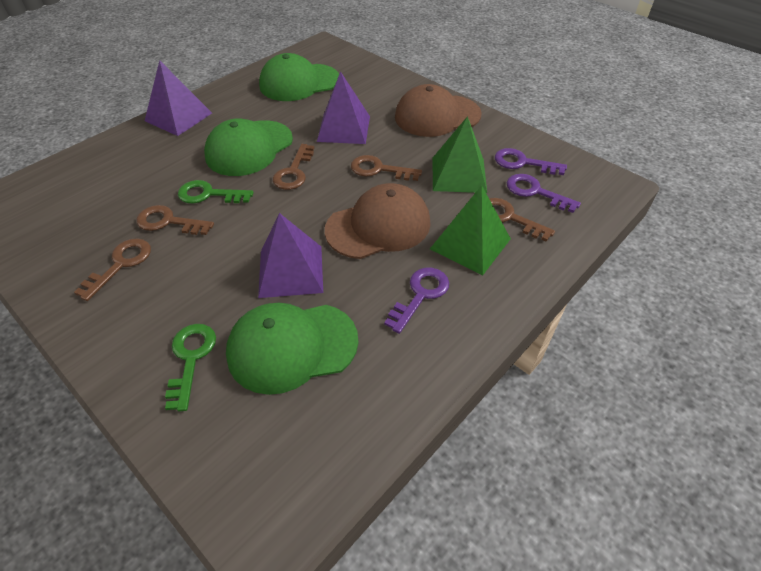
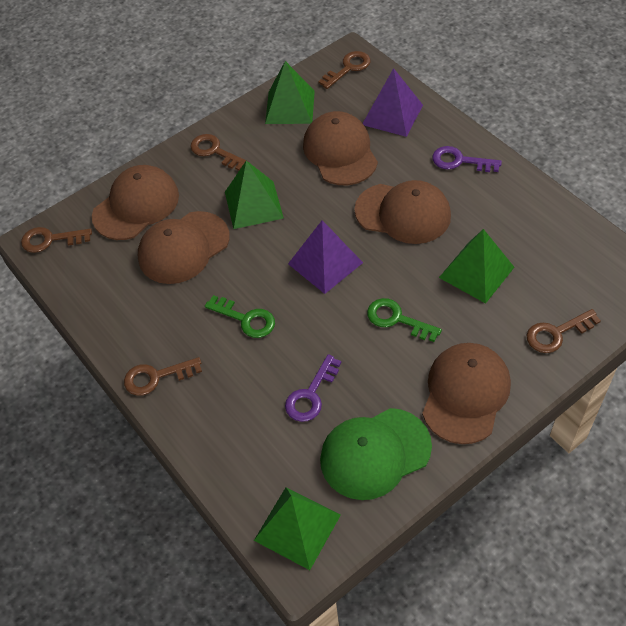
brown cap: [325,183,431,259] [395,84,482,137] = 2 -> [92,165,179,240] [138,211,230,284] [303,111,378,185] [354,180,451,244] [422,343,511,444] = 5
green cap: [204,118,293,176] [226,303,359,395] [259,53,339,101] = 3 -> [320,408,432,500] = 1
green pyramid: [430,185,511,275] [432,116,487,193] = 2 -> [225,160,284,229] [254,487,341,570] [265,61,315,124] [439,229,514,304] = 4
purple key: [384,268,449,334] [495,148,567,175] [507,174,581,213] = 3 -> [285,354,341,422] [432,146,502,172] = 2
purple pyramid: [145,60,212,136] [258,213,323,298] [317,71,370,144] = 3 -> [288,220,363,294] [362,68,423,137] = 2

